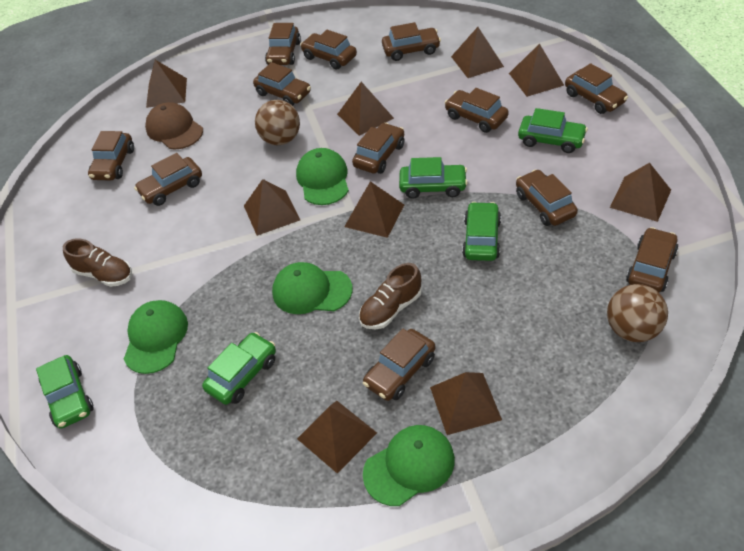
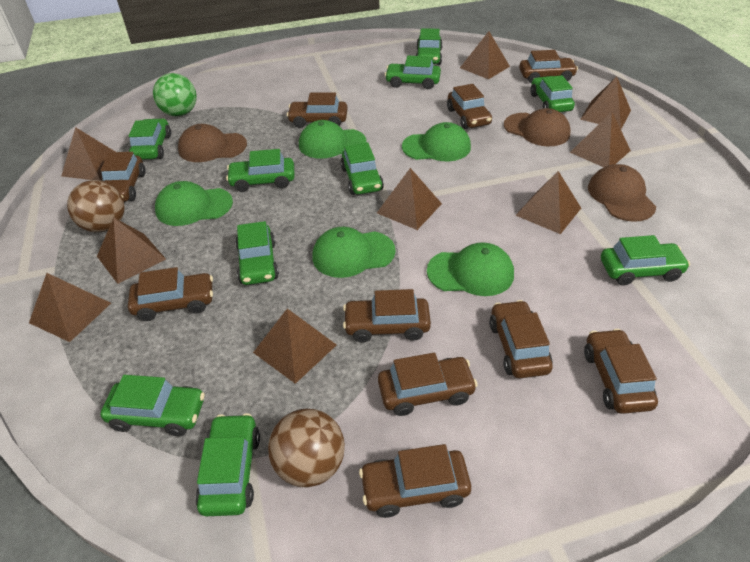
brown cap: [145,102,203,149] = 1 -> [178,124,247,162] [504,108,570,146] [588,164,656,222] = 3
brown car: [88,131,134,181] [134,153,202,206] [253,62,311,106] [265,23,301,65] [300,30,357,69] [352,123,405,174] [363,328,436,401] [382,22,441,61] [444,88,509,133] [516,169,578,226] [565,63,628,114] [626,227,679,292] = 12 -> [100,152,146,202] [128,267,213,321] [287,92,347,128] [343,289,431,343] [359,444,471,518] [378,353,478,416] [447,84,492,129] [489,300,553,378] [519,50,578,83] [584,329,658,414] = 10
brown shoe: [63,239,132,287] [359,263,422,329] = 2 -> none = 0
green ball: none = 0 -> [153,73,197,116] = 1
green cap: [124,300,188,374] [272,262,353,314] [296,148,349,205] [363,425,455,506] = 4 -> [155,181,233,226] [299,120,367,159] [312,227,396,278] [402,122,471,161] [427,242,514,296] = 5
green car: [36,355,94,429] [202,332,276,405] [399,157,468,199] [462,202,501,261] [518,108,588,153] = 5 -> [101,375,205,436] [129,118,171,160] [196,413,260,516] [226,149,295,192] [235,221,279,285] [340,142,384,195] [385,56,441,89] [415,28,443,65] [530,75,575,112] [601,235,690,285] = 10

